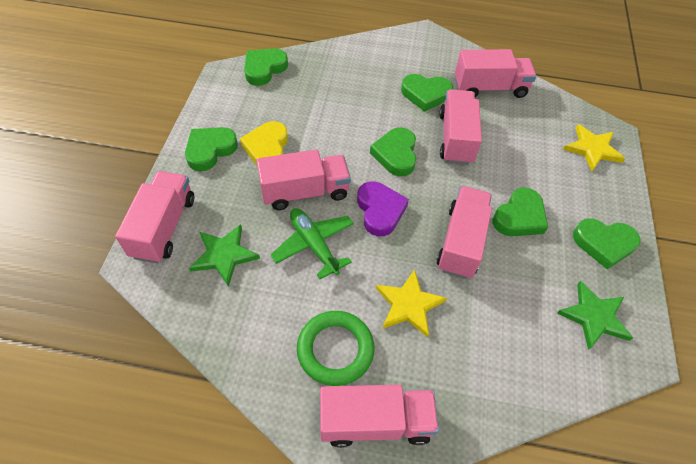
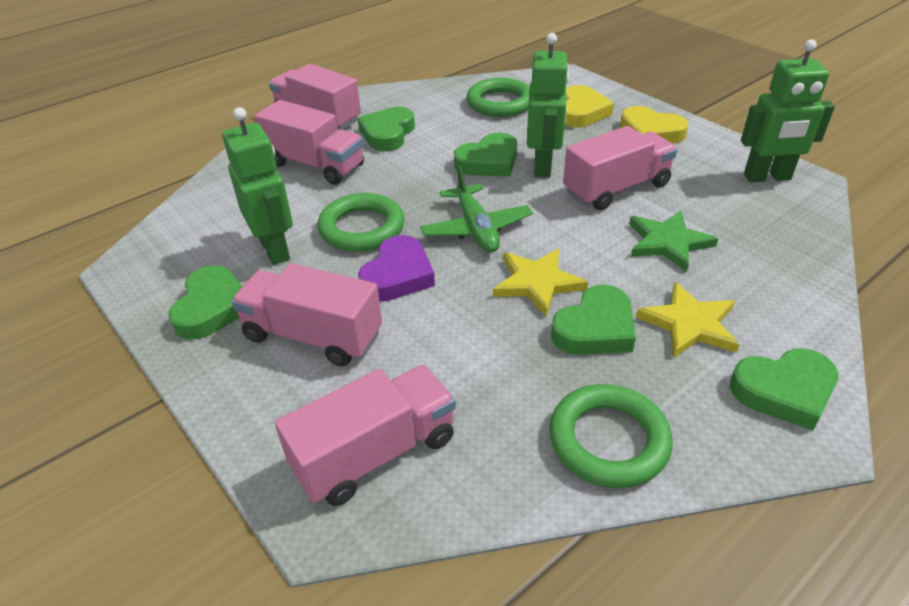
green heart: [185,127,238,171] [244,49,288,86] [370,127,416,177] [401,74,453,112] [493,187,548,236] [573,218,640,269] = 6 -> [168,265,242,340] [358,107,415,151] [454,133,517,177] [551,284,636,355] [730,348,838,431] = 5
green ring: [297,311,375,386] = 1 -> [318,193,405,252] [467,78,530,117] [549,384,673,488] = 3
green robot: none = 0 -> [222,107,293,265] [527,33,569,178] [741,39,835,182] = 3
green star: [189,225,260,287] [557,281,633,350] = 2 -> [629,211,718,272] = 1
pink truck: [115,171,194,263] [256,150,351,210] [320,385,439,448] [436,186,492,279] [439,89,482,165] [455,49,536,98] = 6 -> [231,263,382,367] [255,100,364,185] [269,64,361,130] [275,365,456,506] [563,126,677,210] = 5
yellow heart: [240,121,288,165] = 1 -> [565,85,614,127] [620,106,689,144] = 2

